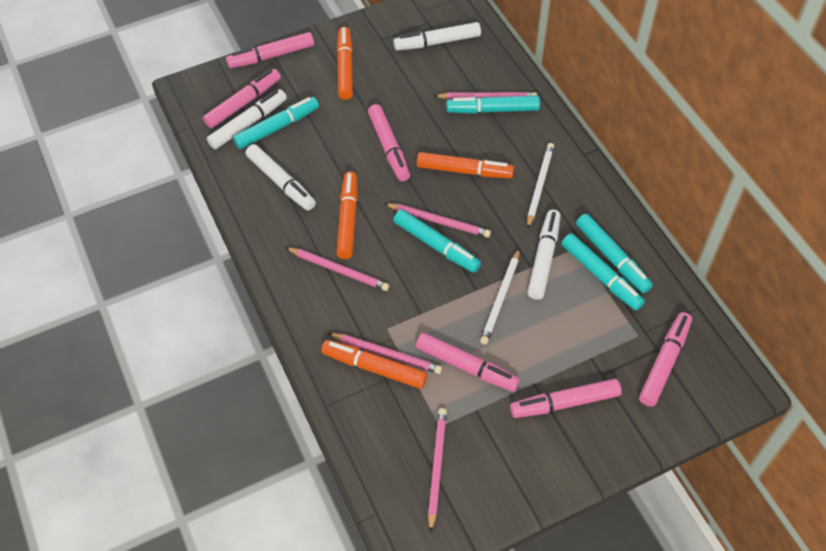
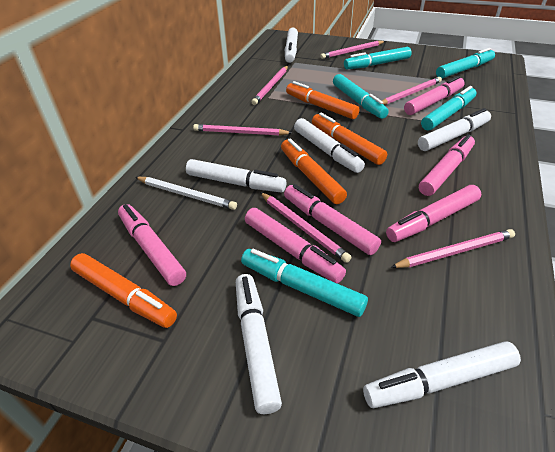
pink pencil: [285,247,389,291] [328,333,442,374] [385,203,491,238] [428,408,447,533] [434,92,537,100] = 5 -> [193,124,292,136] [252,66,288,105] [260,192,352,263] [320,41,385,59] [382,77,442,105] [390,229,515,268] = 6
white marker: [207,89,287,149] [245,144,316,211] [393,22,481,51] [528,210,561,300] = 4 -> [186,159,286,192] [236,274,282,414] [285,28,298,63] [294,118,365,173] [363,341,521,408] [418,108,491,151] = 6
white pencil: [480,248,520,345] [527,143,554,229] = 2 -> [135,177,237,210] = 1

